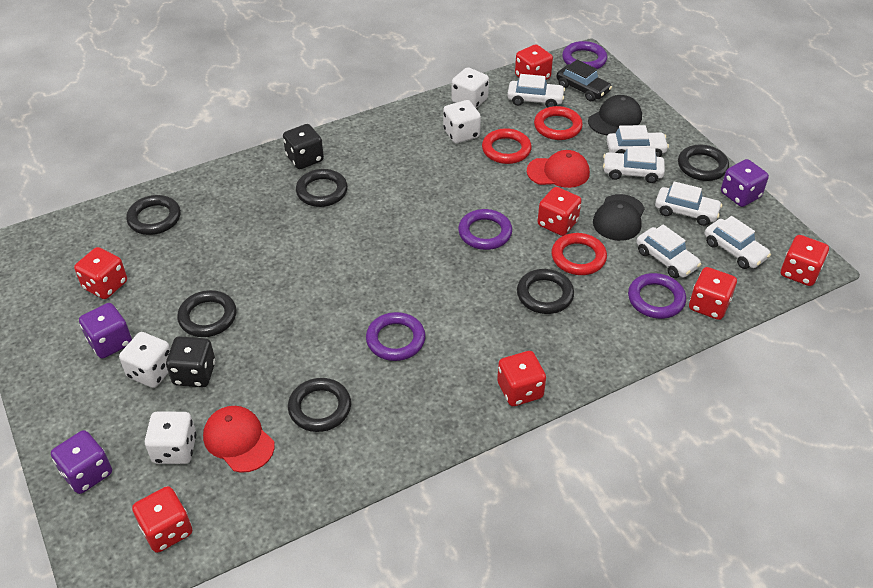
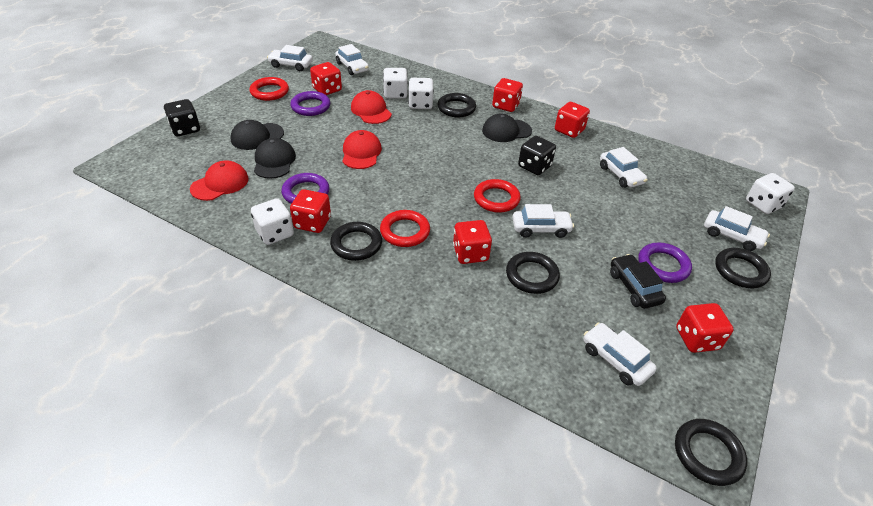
black cap: [588,95,642,135] [593,194,645,241] = 2 -> [231,120,284,150] [254,138,296,179] [482,114,532,142] = 3
black ring: [126,195,181,235] [177,290,237,337] [288,378,351,432] [296,169,348,207] [517,269,574,314] [678,145,729,181] = 6 -> [330,222,382,261] [438,93,476,118] [506,252,560,294] [675,419,747,486] [715,248,771,288] = 5
purple dice: [51,430,112,494] [79,303,132,359] [721,159,769,207] = 3 -> none = 0
purple ring: [366,312,426,361] [458,209,512,250] [562,41,607,69] [628,273,686,319] = 4 -> [281,173,330,204] [290,91,331,116] [638,243,692,283] = 3
red cap: [203,406,275,473] [527,150,590,188] = 2 -> [190,160,249,201] [342,130,382,169] [351,90,392,124] = 3
red dice: [74,247,127,299] [132,486,192,553] [497,351,546,406] [515,44,553,80] [537,187,581,236] [689,267,737,320] [781,235,829,286] = 7 -> [290,189,331,233] [310,62,342,95] [453,220,492,264] [492,78,523,112] [555,102,590,138] [676,303,734,353] = 6

